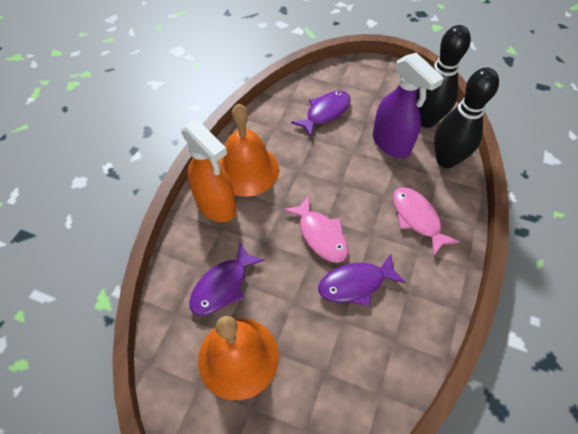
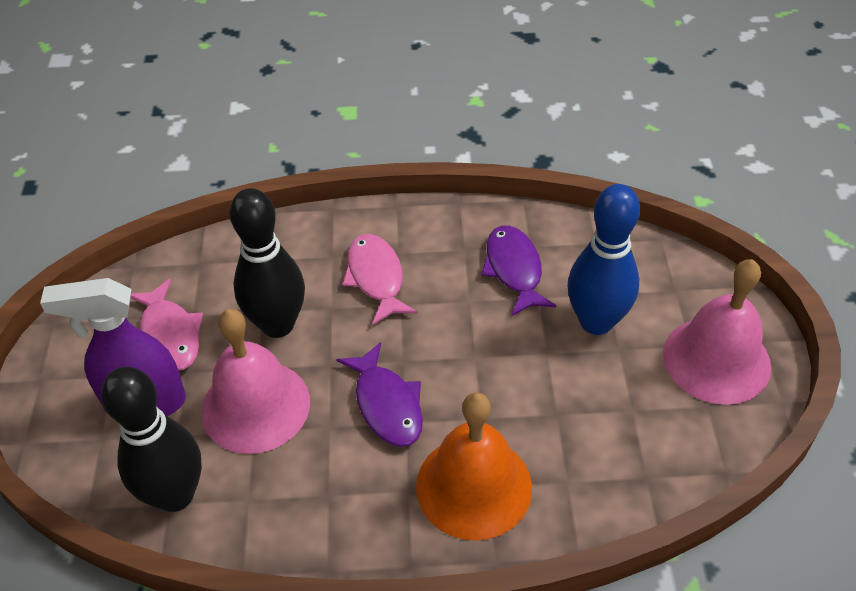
blue bowling pin: none = 0 -> [568,184,640,335] = 1
orange bell: [198,316,279,400] [219,104,279,197] = 2 -> [416,392,532,541] = 1
orange spray bottle: [181,119,236,222] = 1 -> none = 0
pink bell: none = 0 -> [201,309,310,454] [663,259,771,405] = 2
purple fish: [189,242,265,316] [291,91,351,137] [318,254,406,306] = 3 -> [336,342,423,447] [481,225,556,316] = 2

